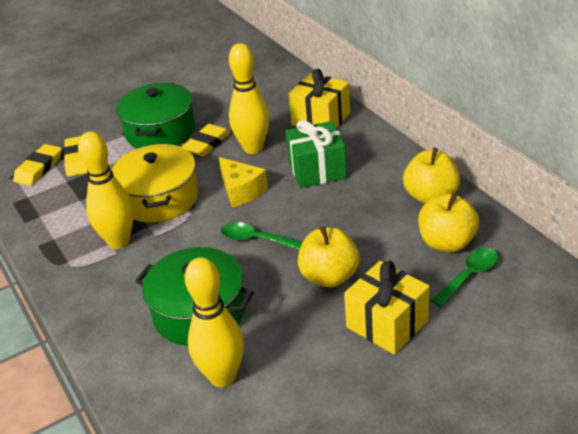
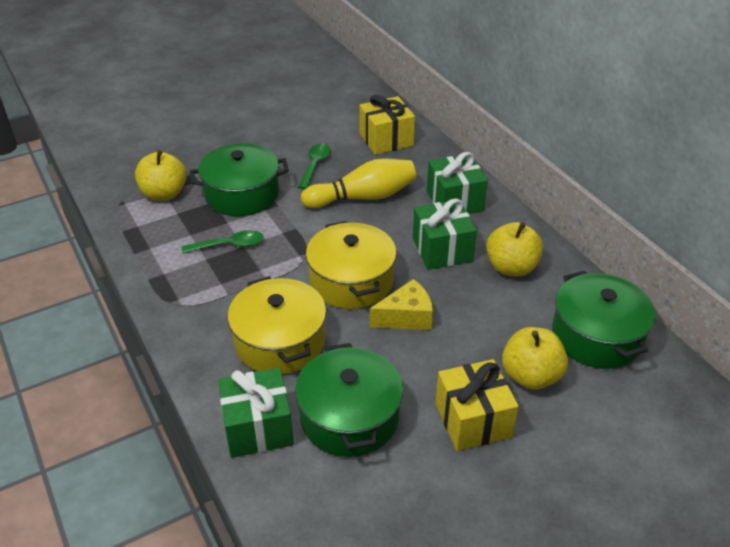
green gift: [286,120,347,188] = 1 -> [218,368,294,458] [413,198,477,270] [427,152,488,214] = 3
green pot: [116,83,195,148] [135,247,254,346] = 2 -> [190,143,289,216] [295,343,403,457] [552,271,656,369] = 3
yellow bowling pin: [78,132,134,249] [185,257,244,387] [229,43,270,154] = 3 -> [301,158,416,208] = 1
yellow eraser: [13,144,62,186] [63,136,88,176] [181,124,231,156] = 3 -> none = 0
yellow pot: [112,143,199,223] = 1 -> [228,276,327,374] [306,221,397,309] = 2

